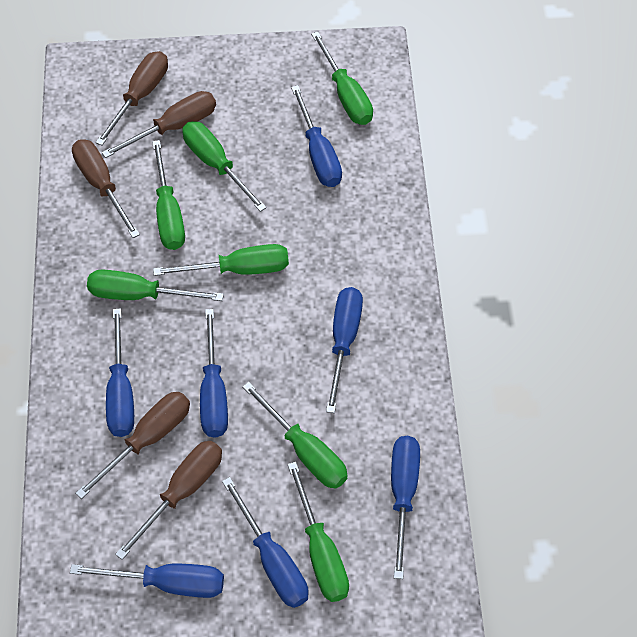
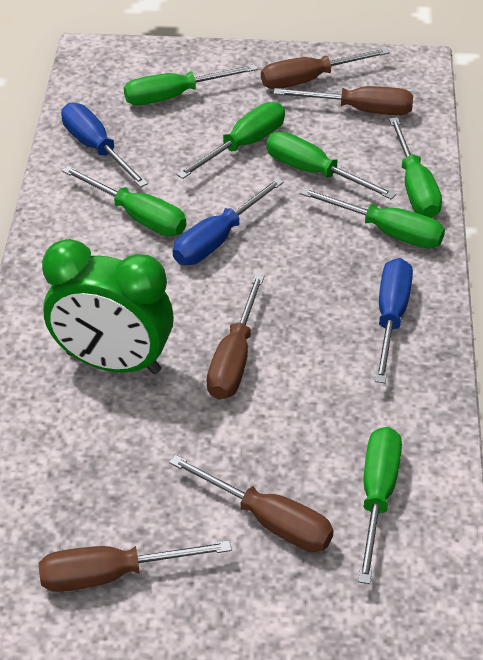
blue screwdriver: [70,564,224,598] [106,308,134,437] [200,309,228,438] [222,477,309,608] [291,85,342,187] [326,287,363,413] [391,436,420,579] = 7 -> [61,103,148,188] [173,178,284,265] [375,258,413,383] = 3
green clock: none = 0 -> [42,239,174,374] = 1

